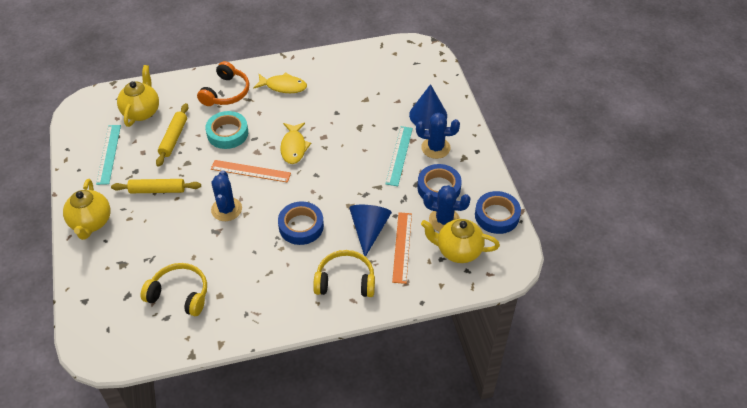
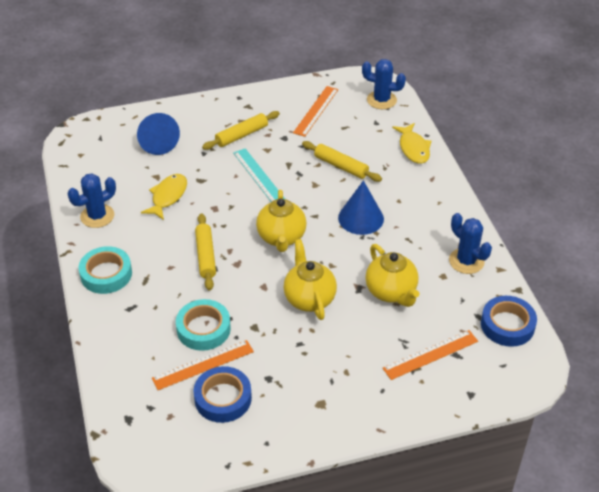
blue tape: [278,201,324,245] [417,164,462,202] [475,191,521,234] = 3 -> [194,366,252,423] [481,296,537,347] = 2
orange headphones: [197,61,249,106] = 1 -> none = 0
orange ruler: [211,160,291,183] [392,212,412,284] = 2 -> [152,340,254,390] [293,86,338,137] [383,330,478,380] = 3
turquoise ruler: [96,125,121,185] [385,126,413,186] = 2 -> [233,148,285,202] = 1
turquoise tape: [205,111,248,149] = 1 -> [79,246,132,294] [176,299,231,351] = 2
yellow headphones: [141,263,207,316] [313,250,375,297] = 2 -> none = 0
yellow rolling pin: [111,179,201,193] [156,103,189,167] = 2 -> [195,213,216,290] [202,111,280,150] [302,141,382,182] = 3

